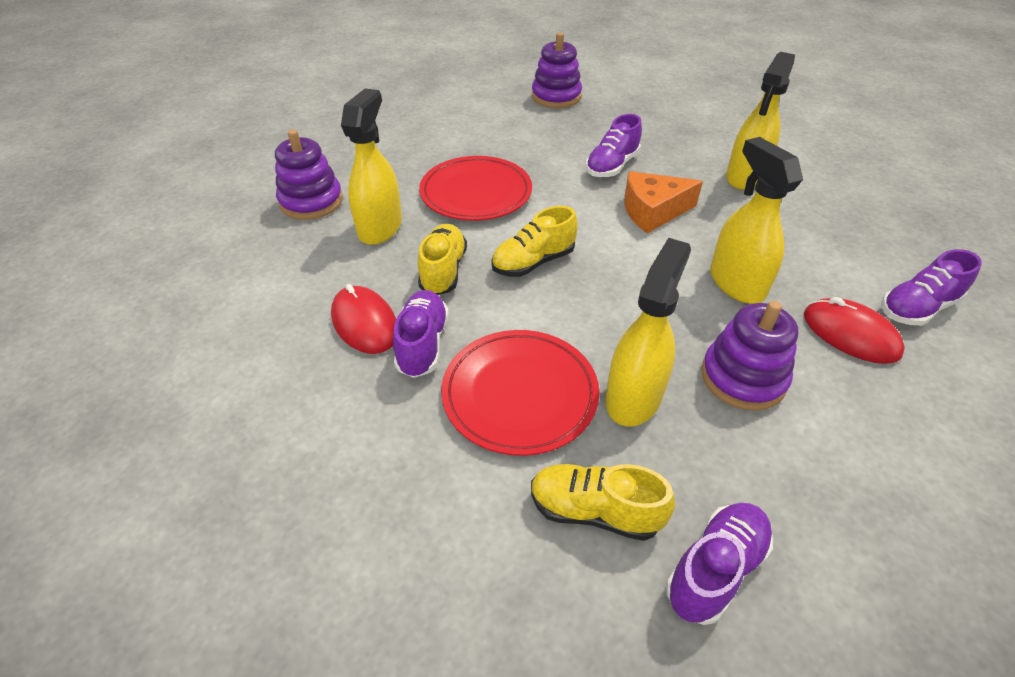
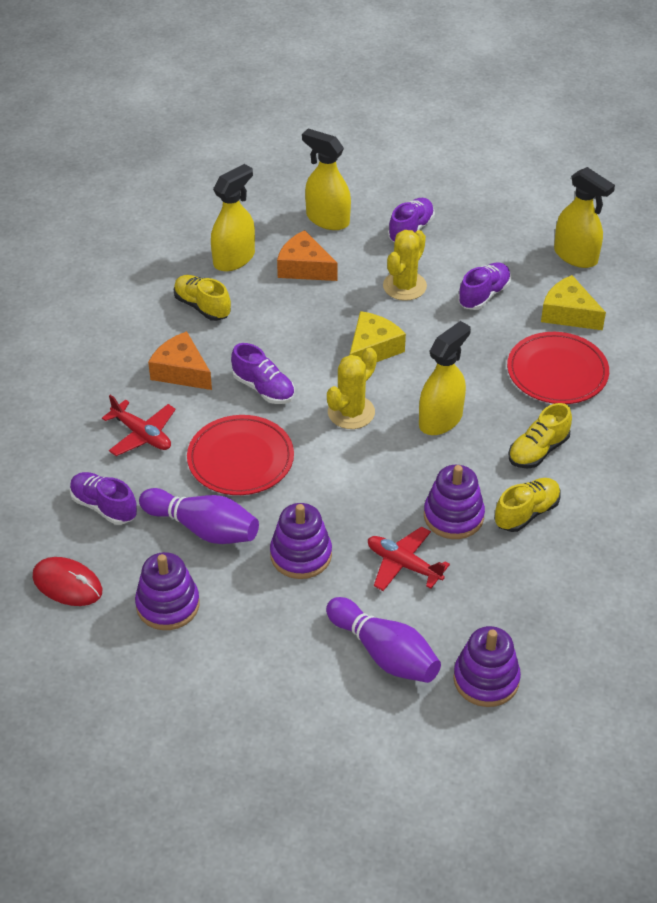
orange cheese: [624,171,703,233] = 1 -> [148,331,212,390] [277,230,337,281] = 2
purple bowling pin: none = 0 -> [139,488,259,544] [326,597,441,683] = 2
purple stacking toy: [275,129,343,220] [532,32,582,108] [701,301,798,411] = 3 -> [135,552,200,630] [270,503,332,579] [424,465,485,539] [453,626,521,707] = 4
red mouse: [331,284,396,354] [804,297,905,364] = 2 -> [33,557,102,606] = 1
red plane: none = 0 -> [102,395,176,456] [368,526,450,591] = 2
yellow cactus: none = 0 -> [327,348,377,429] [383,230,427,301] = 2
yellow cheese: none = 0 -> [350,311,406,362] [541,275,606,330] = 2

